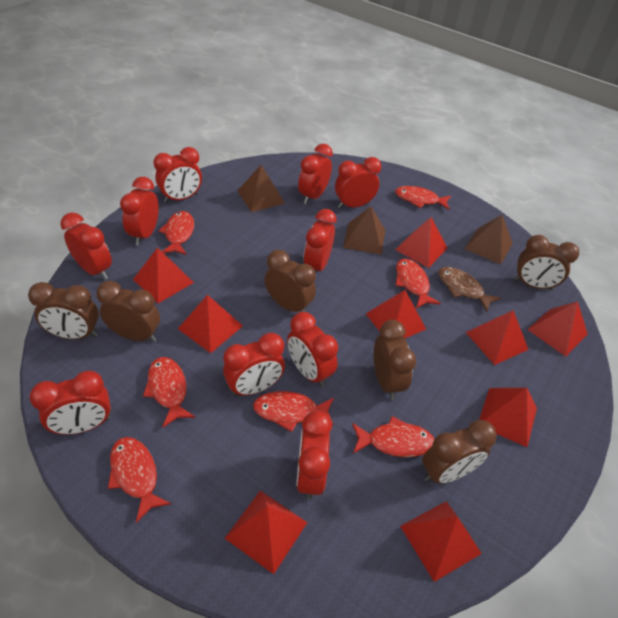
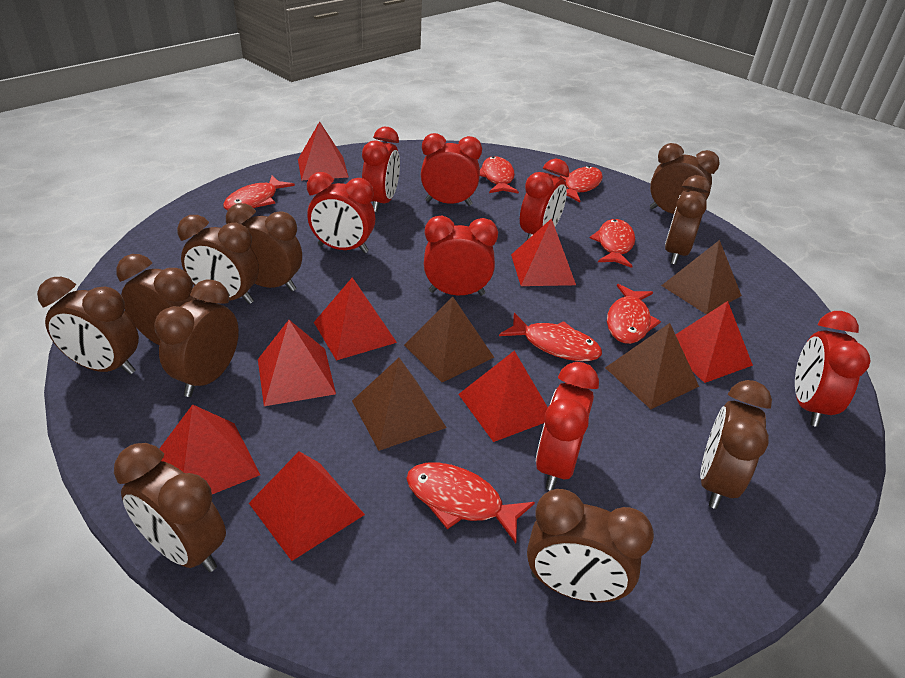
brown clock: [28,282,99,339] [96,281,160,342] [264,250,316,312] [374,320,416,400] [422,420,497,483] [514,235,579,291] = 6 -> [37,277,139,375] [114,443,226,572] [117,254,197,345] [154,279,239,397] [177,215,259,304] [226,203,302,291] [527,489,654,602] [650,143,720,214] [665,175,711,265] [700,380,772,509] = 10
brown fish: [438,267,501,312] = 1 -> none = 0
brown pyramid: [237,165,285,212] [343,206,385,255] [465,215,513,265] = 3 -> [352,358,447,451] [404,296,494,382] [605,323,699,409] [661,240,742,314] = 4
red clock: [29,371,111,435] [61,212,112,280] [120,177,159,246] [153,147,202,203] [223,333,285,396] [287,312,338,387] [296,411,332,500] [298,144,333,204] [303,209,336,273] [335,157,381,209] = 10 -> [307,172,375,253] [362,127,400,212] [421,133,482,206] [424,216,498,296] [520,159,569,240] [536,362,599,490] [795,311,871,427] = 7
red pyramid: [133,247,194,303] [178,295,243,353] [225,490,308,574] [366,290,426,338] [395,217,447,268] [400,501,482,582] [466,310,529,365] [479,388,537,447] [527,301,588,357] = 9 -> [159,404,260,494] [249,451,365,561] [258,320,336,406] [298,121,349,180] [314,277,397,361] [458,351,548,442] [511,218,576,286] [675,301,753,383] = 8

